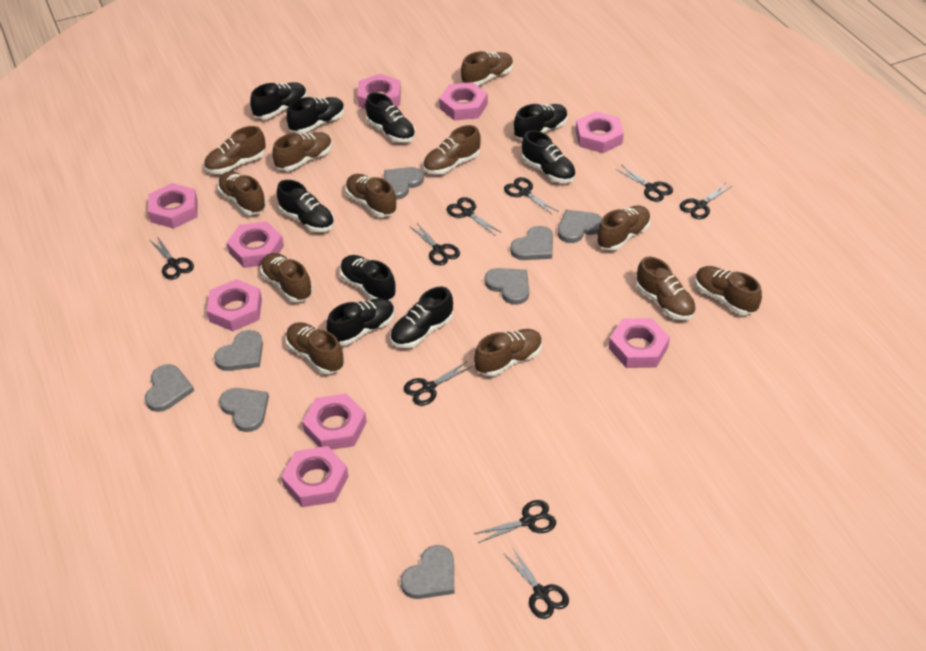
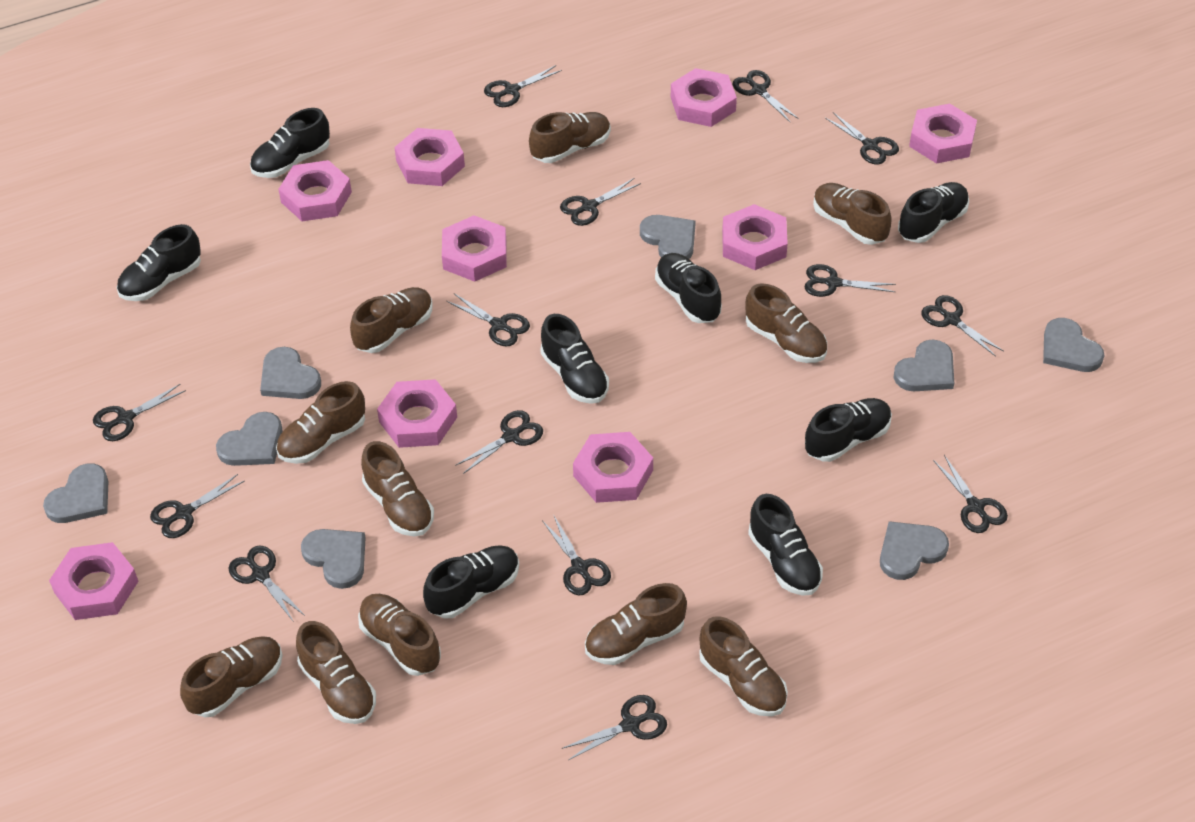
black scissors: [150,236,194,280] [404,361,473,406] [411,222,460,266] [447,197,502,236] [474,500,556,543] [503,547,569,619] [504,177,559,215] [616,165,673,202] [680,183,732,219] = 9 -> [93,384,186,441] [150,474,245,538] [228,546,305,621] [446,293,530,346] [455,410,543,474] [484,65,562,107] [542,514,611,595] [560,178,641,226] [562,695,667,760] [732,70,799,122] [805,264,896,297] [825,112,899,165] [921,295,1004,357] [933,455,1008,533] = 14
black shoe: [250,82,307,119] [277,180,335,232] [286,97,345,134] [326,298,395,345] [340,255,396,301] [365,92,416,143] [390,286,453,348] [514,104,568,140] [522,130,576,183] = 9 -> [117,224,201,301] [250,108,330,178] [423,546,519,618] [541,314,609,404] [655,253,722,323] [748,494,823,596] [805,398,892,462] [898,182,969,243] = 8
brown shoe: [204,126,266,174] [218,171,266,215] [260,253,313,302] [272,132,332,171] [286,322,344,374] [345,174,397,217] [423,125,481,175] [461,51,513,86] [474,329,542,376] [597,206,651,251] [636,257,696,320] [695,266,762,315] = 12 -> [180,636,283,717] [276,381,365,464] [296,621,376,724] [350,287,433,353] [358,594,441,676] [361,441,434,536] [529,112,611,163] [585,583,687,665] [699,616,788,716] [746,283,827,363] [813,183,892,245] = 11

